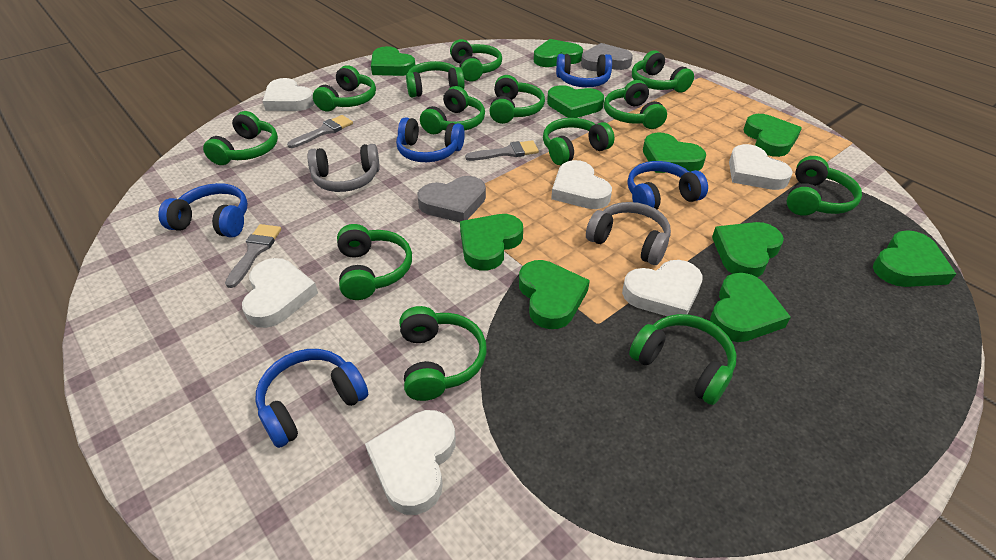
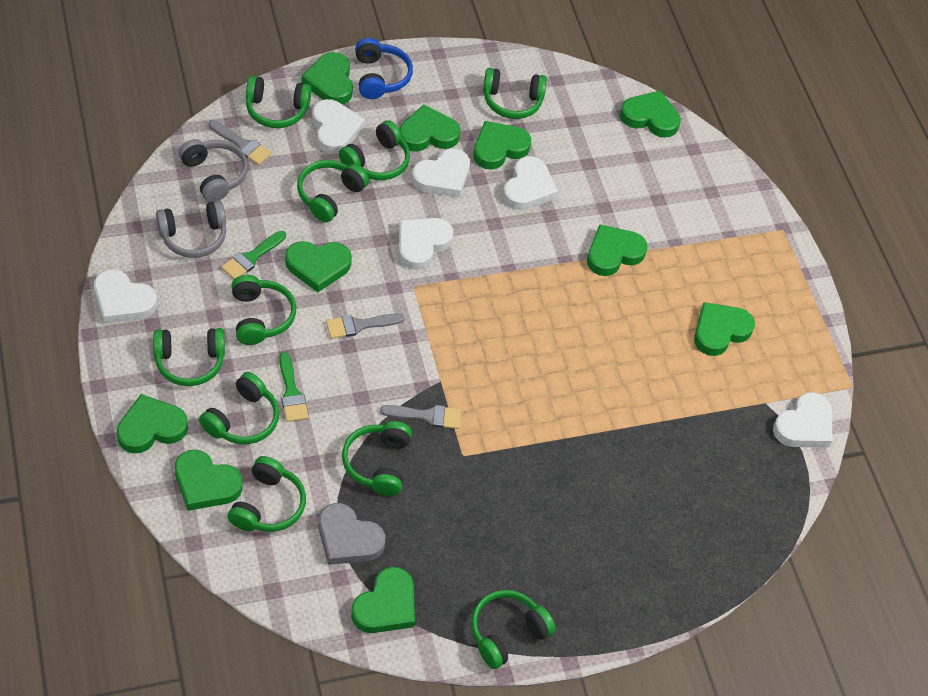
blue headphones: [158,183,248,238] [256,349,368,448] [396,117,465,162] [556,54,612,87] [628,161,708,209] = 5 -> [355,38,413,99] = 1
green brush: none = 0 -> [221,231,286,279] [279,352,308,422] = 2
green headphones: [203,111,278,165] [313,65,376,112] [337,224,412,300] [400,306,487,401] [406,61,465,97] [420,86,485,134] [450,39,502,82] [489,75,545,124] [543,118,614,165] [604,80,667,129] [629,314,737,405] [632,50,694,93] [787,156,862,216] = 13 -> [153,328,225,386] [199,372,279,444] [228,456,306,532] [231,275,296,345] [246,76,311,128] [297,160,369,222] [339,120,410,180] [342,421,412,496] [471,590,555,669] [483,68,547,119] = 10
grey heart: [417,176,486,222] [581,43,633,71] = 2 -> [318,503,385,565] = 1

